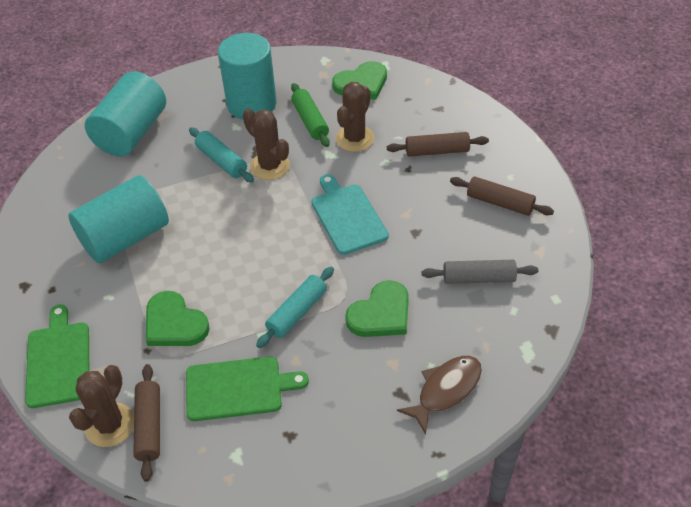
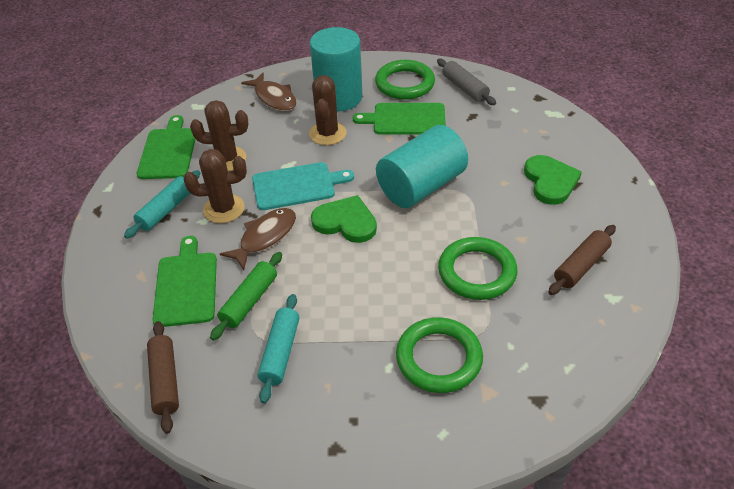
brown fish: [397,356,482,435] = 1 -> [220,208,296,270] [241,73,297,111] = 2
brown rolling pin: [133,364,160,482] [387,132,489,157] [450,177,554,216] = 3 -> [147,321,179,434] [548,225,616,295] = 2
green cutting board: [25,304,89,408] [186,356,309,421] = 2 -> [137,115,196,179] [152,236,217,327] [353,103,446,135] = 3
green heart: [146,291,210,346] [332,61,387,100] [345,280,409,337] = 3 -> [311,195,377,243] [524,155,582,205] = 2
green ring: none = 0 -> [375,60,435,100] [396,317,483,393] [438,237,517,300] = 3
turquoise cylinder: [68,175,169,263] [85,71,166,157] [218,33,276,120] = 3 -> [310,27,362,111] [376,125,468,208] = 2

